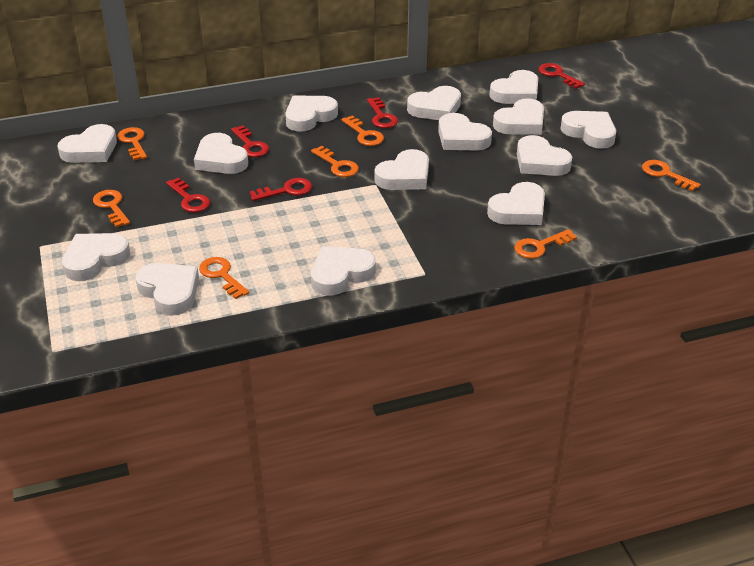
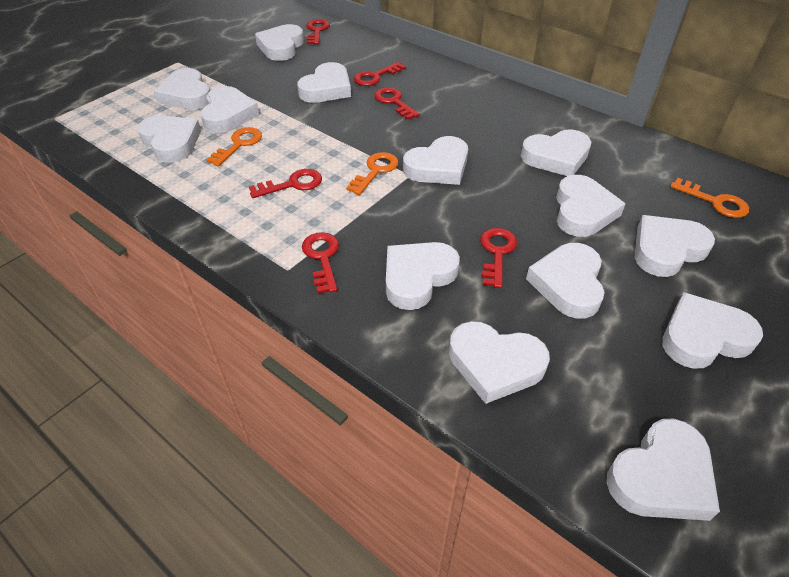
orange key: [93,190,130,227] [118,127,147,160] [199,257,249,299] [311,146,359,177] [342,115,384,146] [514,229,577,259] [642,160,701,191] = 7 -> [207,127,262,166] [346,152,399,195] [670,178,749,218] = 3
red key: [166,178,210,213] [231,125,269,157] [250,178,312,201] [367,97,398,128] [539,63,585,89] = 5 -> [249,169,322,198] [302,232,339,294] [306,19,330,45] [354,62,406,86] [374,87,420,120] [480,228,517,288] = 6

